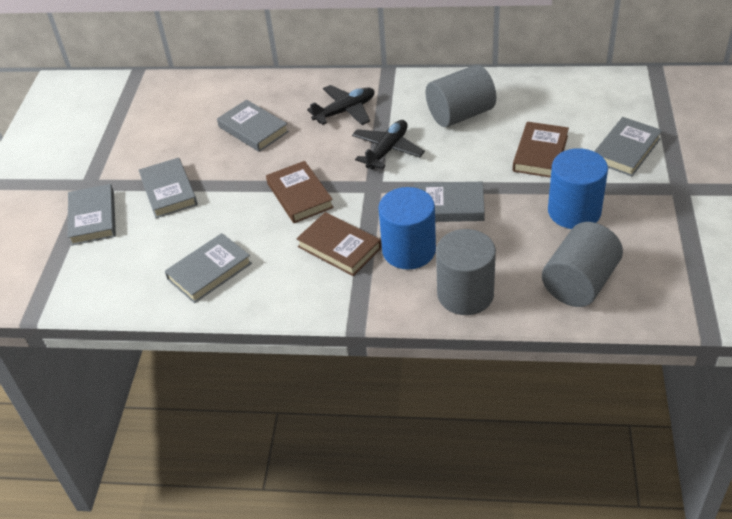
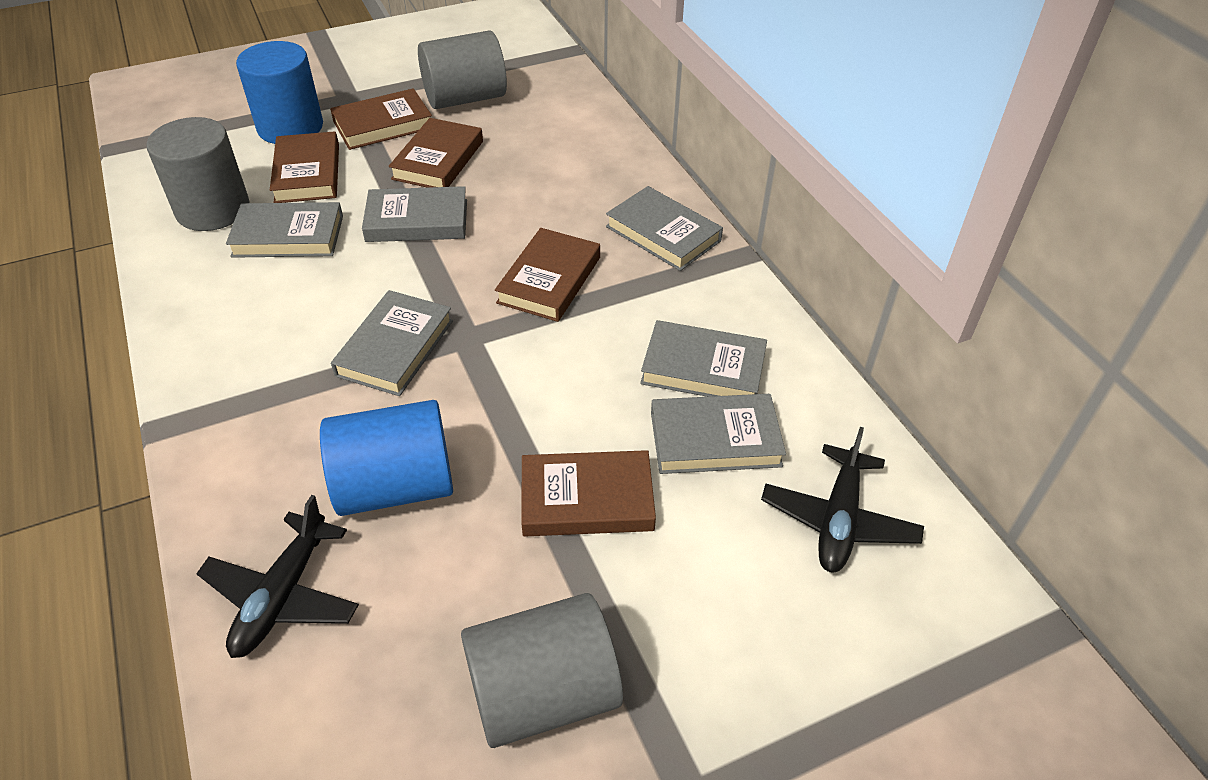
brown book: [266,161,334,223] [296,212,381,276] [513,122,569,178] = 3 -> [270,131,339,203] [330,88,432,150] [389,118,483,188] [495,228,600,322] [521,450,656,536] = 5

